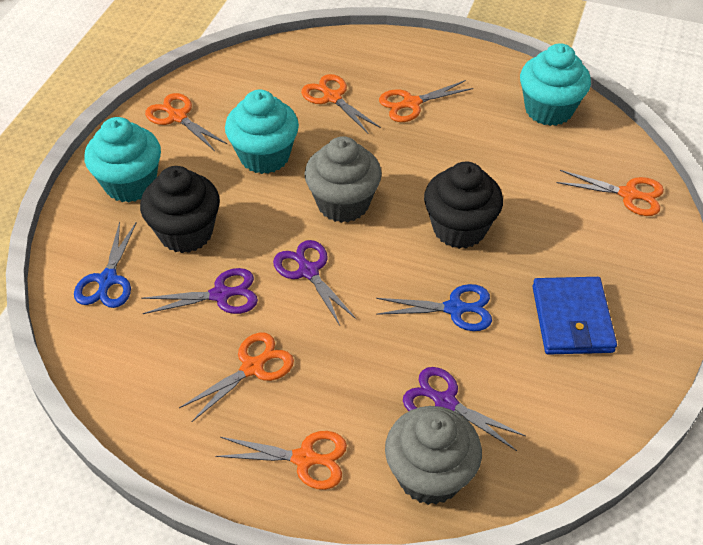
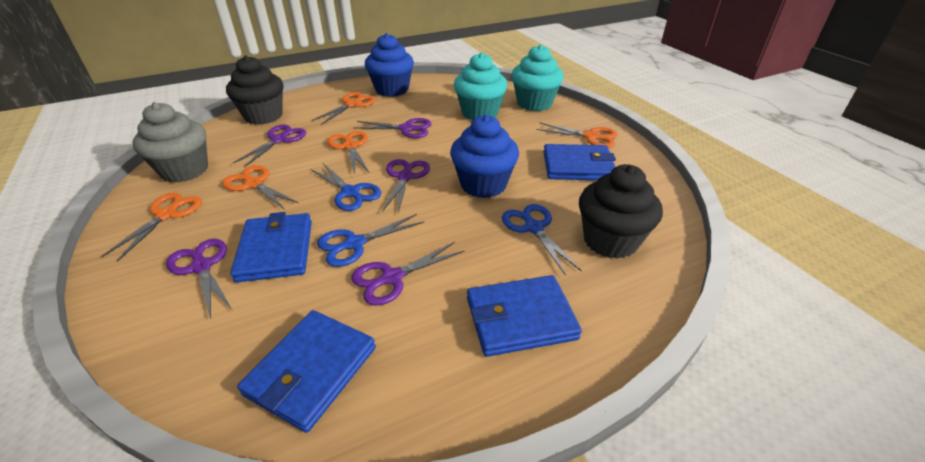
blue cupcake: none = 0 -> [365,33,414,97] [450,114,519,198] = 2
blue scissors: [74,222,137,308] [376,284,492,331] = 2 -> [310,163,381,211] [317,214,424,267] [502,204,582,276] = 3
blue wallet: [532,277,617,355] = 1 -> [230,212,312,282] [237,310,376,433] [467,275,582,357] [543,144,616,180] = 4
grey cupcake: [304,136,382,223] [385,406,482,505] = 2 -> [132,102,208,183] = 1
orange scissors: [145,93,227,151] [179,333,294,422] [215,431,347,490] [301,74,381,133] [379,80,473,122] [557,170,664,216] = 6 -> [102,193,202,261] [222,165,298,210] [312,92,376,125] [327,131,369,174] [536,123,618,148] = 5
purple scissors: [141,268,258,314] [273,240,357,325] [403,367,526,451] = 3 -> [166,238,233,319] [233,125,306,167] [351,242,465,306] [353,118,432,138] [382,159,430,213] = 5
turquoise cupcake: [85,117,161,203] [225,90,299,174] [520,43,591,126] = 3 -> [454,52,508,120] [511,44,564,111] = 2

